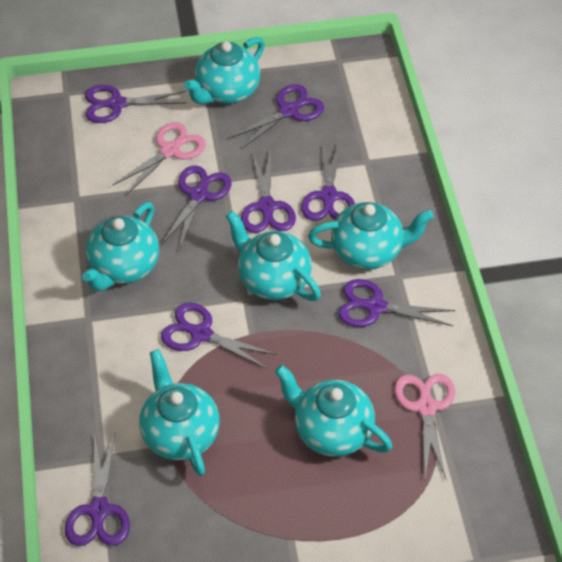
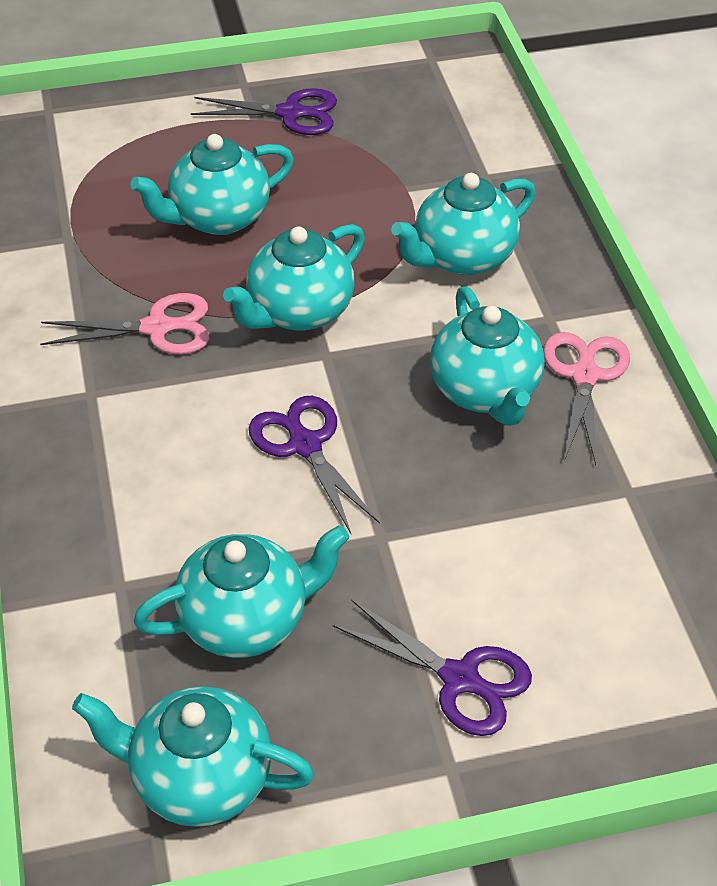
purple scissors: [65,434,130,546] [85,85,187,123] [161,165,232,251] [161,303,277,370] [229,84,324,149] [241,151,296,233] [301,141,355,221] [338,279,455,327] = 8 -> [191,88,337,135] [249,396,380,534] [333,600,532,736] = 3

